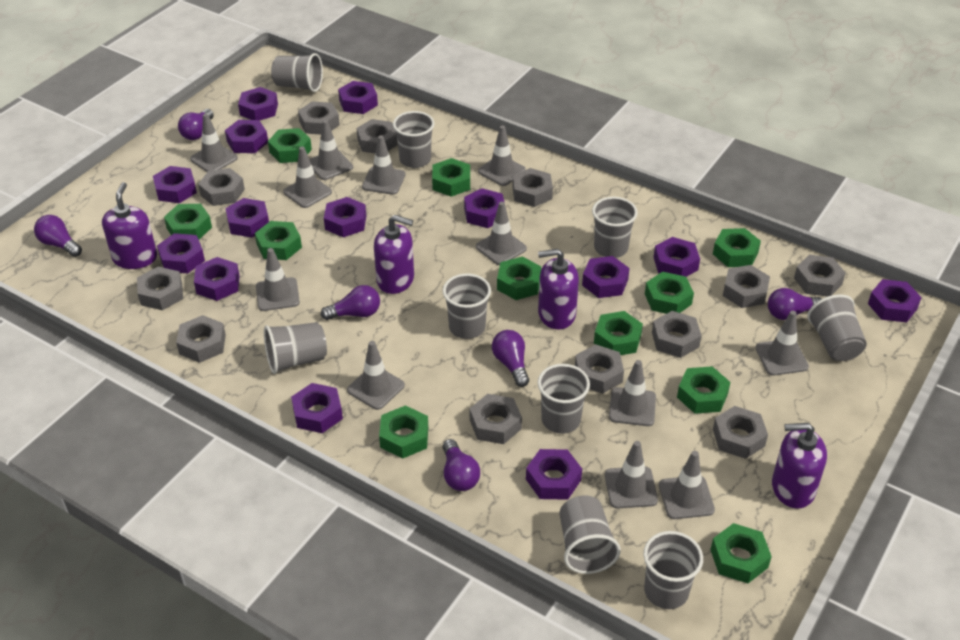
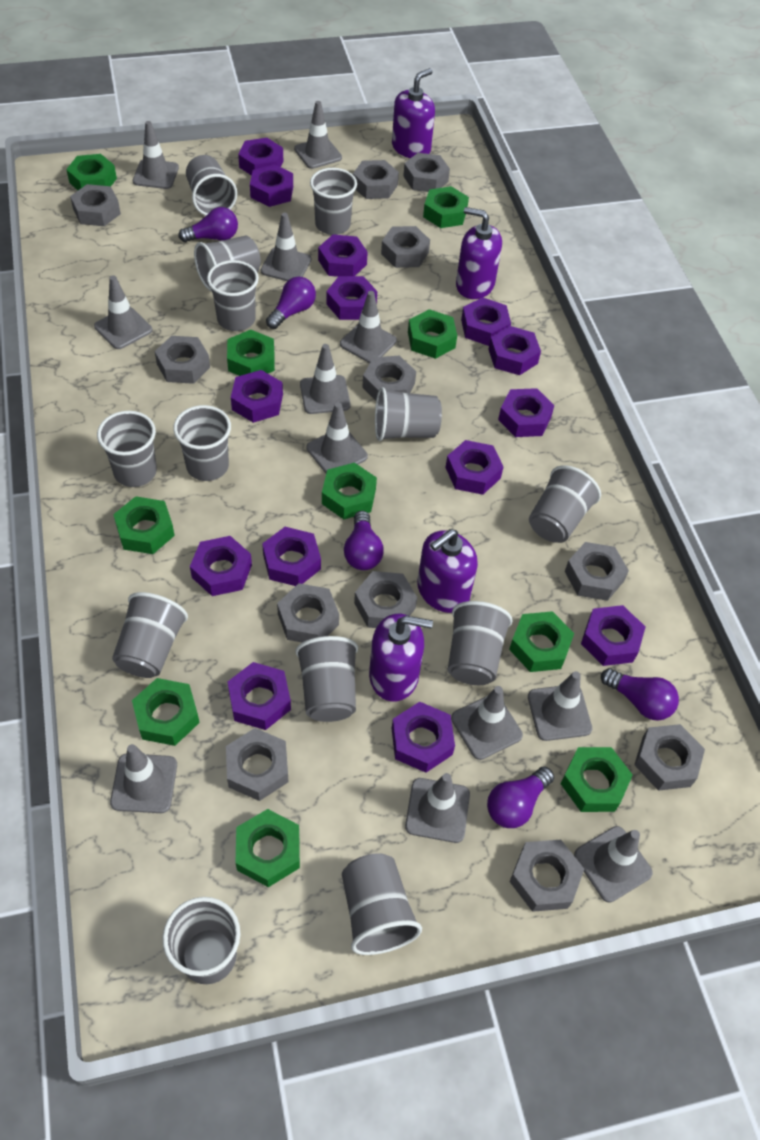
green nut: [164,204,212,239] [255,221,302,260] [268,128,312,163] [379,405,428,459] [432,158,470,197] [497,257,541,300] [594,311,643,355] [645,272,694,314] [677,366,731,414] [710,523,772,583] [713,228,761,267] = 11 -> [66,154,117,190] [113,496,175,554] [132,678,200,746] [227,330,275,376] [236,809,300,887] [322,463,377,519] [408,309,457,359] [423,186,469,228] [509,611,574,672] [561,747,633,812] = 10
grey cup: [264,322,327,374] [271,53,323,92] [393,111,434,168] [443,274,491,339] [538,364,590,434] [560,495,621,574] [592,197,638,258] [643,531,703,609] [807,294,867,361] = 9 -> [97,411,157,487] [112,592,188,678] [163,897,240,984] [173,405,231,481] [186,155,237,216] [194,236,261,291] [207,260,259,331] [296,636,358,722] [310,168,357,235] [342,853,422,955] [375,387,442,441] [448,601,513,685] [529,465,601,543] = 13
purple light bulb: [34,215,82,257] [178,109,214,140] [321,285,380,320] [442,439,480,491] [492,330,529,387] [768,288,822,320] = 6 -> [178,207,238,242] [266,277,316,329] [344,511,384,570] [487,766,554,828] [601,668,679,721] = 5

